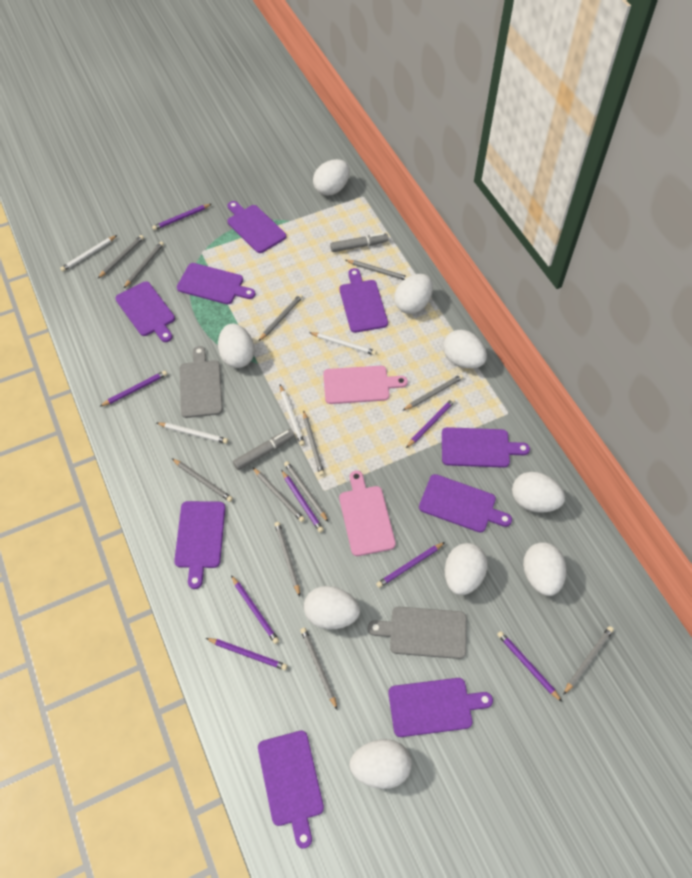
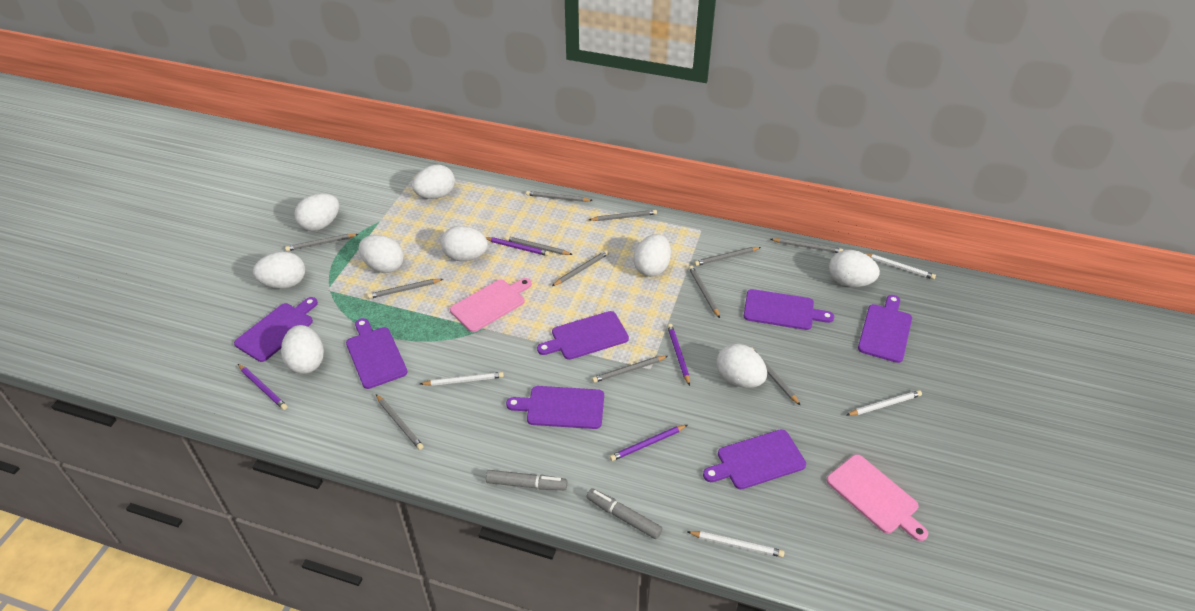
grey cutting board: [180,346,223,418] [368,607,467,659] = 2 -> none = 0
purple cutting board: [115,281,175,342] [174,501,225,589] [177,263,255,304] [227,201,286,253] [258,731,324,849] [340,268,388,333] [388,678,493,737] [419,474,512,533] [442,427,530,468] = 9 -> [234,297,318,362] [346,318,408,389] [506,386,604,429] [537,311,629,360] [703,429,806,489] [744,289,834,330] [858,295,912,363] = 7
purple pencil: [99,371,167,407] [152,204,211,230] [206,638,287,670] [231,575,279,644] [281,470,324,533] [376,542,445,588] [406,398,455,448] [497,631,562,702] = 8 -> [238,364,287,410] [486,237,550,256] [610,425,687,461] [667,324,690,386] = 4

